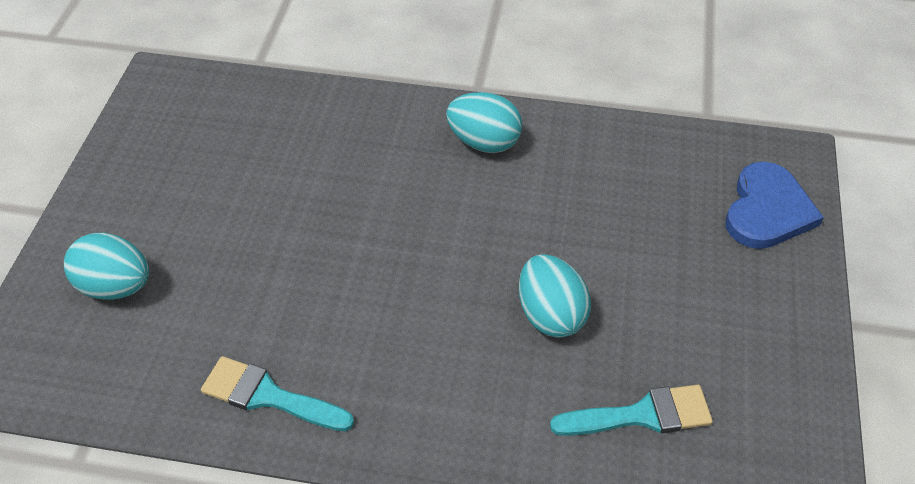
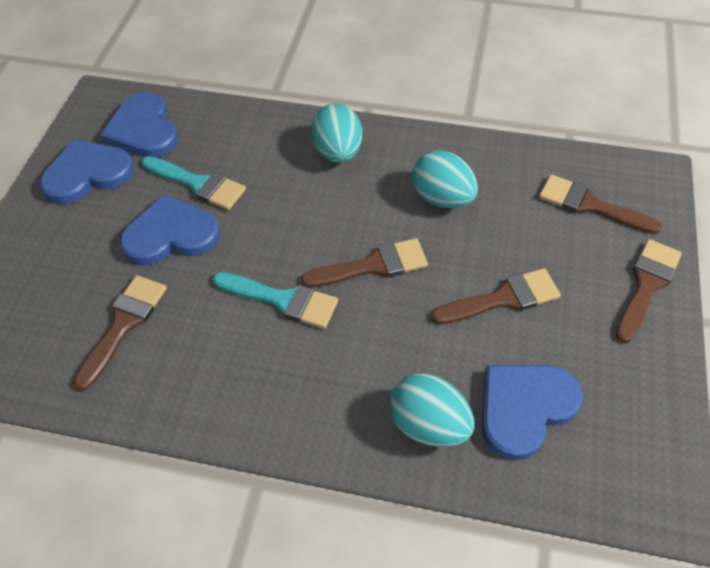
blue heart: [726,162,824,249] = 1 -> [40,139,134,205] [100,92,179,157] [120,194,220,266] [482,365,583,460] = 4
brown brush: none = 0 -> [74,275,167,391] [301,238,428,288] [431,268,561,324] [539,175,662,234] [616,239,682,343] = 5

